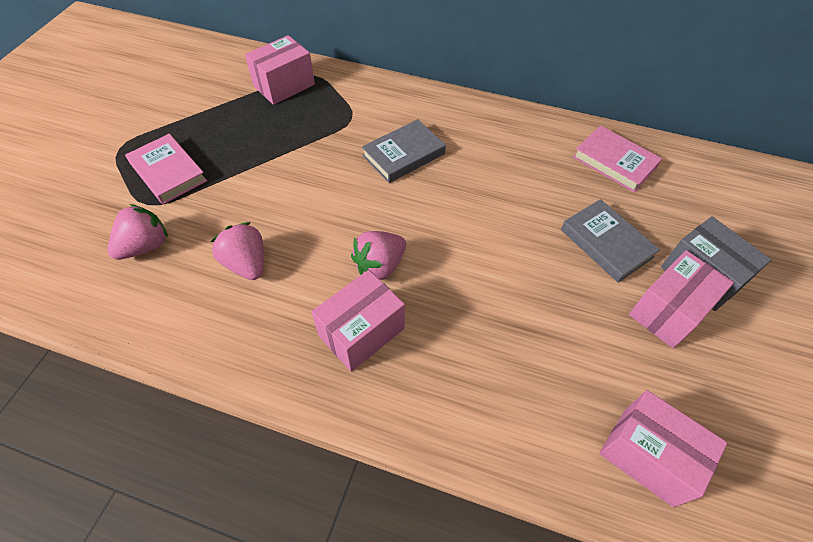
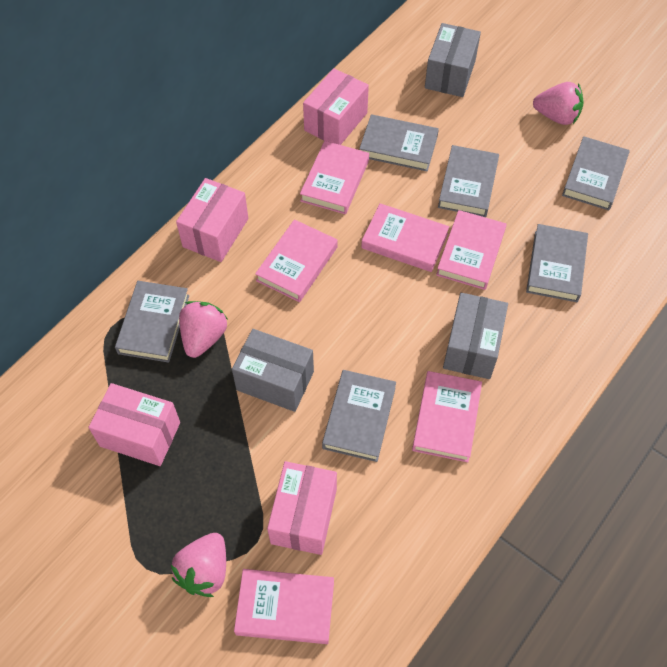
grey book: [362,119,446,183] [561,199,660,283] = 2 -> [115,281,189,363] [322,370,396,462] [359,114,439,171] [438,145,499,217] [526,224,588,302] [562,136,630,210] = 6
grey box: [661,216,771,311] = 1 -> [232,329,314,412] [425,23,481,97] [443,293,508,379] = 3
pink book: [125,134,207,204] [573,125,662,192] = 2 -> [234,569,334,644] [255,219,338,302] [300,141,369,214] [361,203,449,272] [412,371,482,462] [436,210,507,290] = 6

